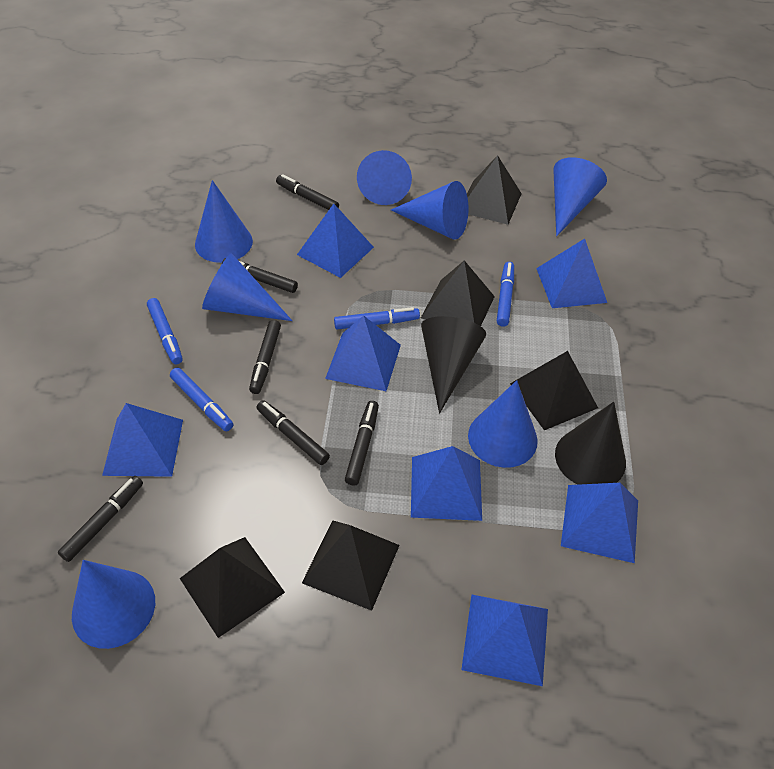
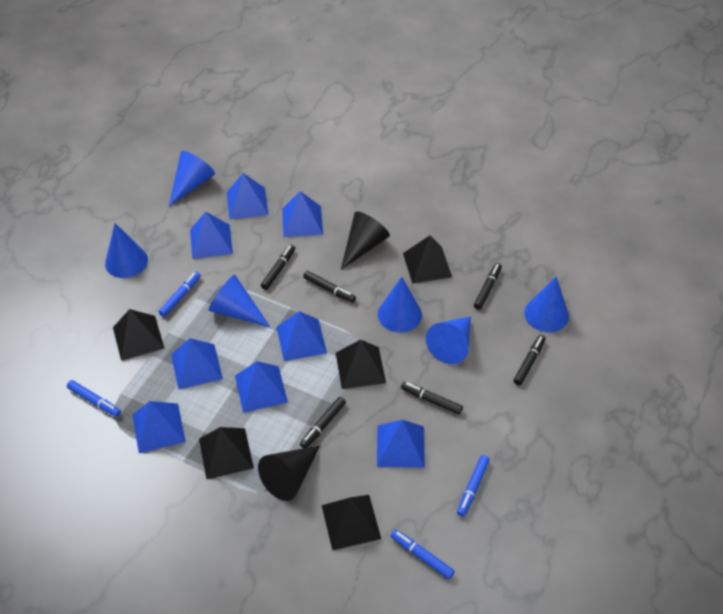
blue cone: [72,560,155,649] [195,180,253,263] [202,253,292,321] [357,150,412,205] [391,181,469,240] [468,380,538,468] [553,157,607,236] = 7 -> [105,223,148,278] [169,151,215,206] [208,275,271,328] [378,277,422,332] [426,316,471,364] [524,277,569,332] = 6
blue pyramid: [102,403,183,477] [297,204,374,278] [325,315,401,391] [411,446,482,521] [461,594,548,686] [536,239,607,308] [561,483,638,563] = 7 -> [132,401,186,453] [171,338,223,390] [190,212,233,259] [227,173,268,220] [235,361,288,413] [277,311,327,361] [282,191,323,237] [377,420,425,468] = 8

